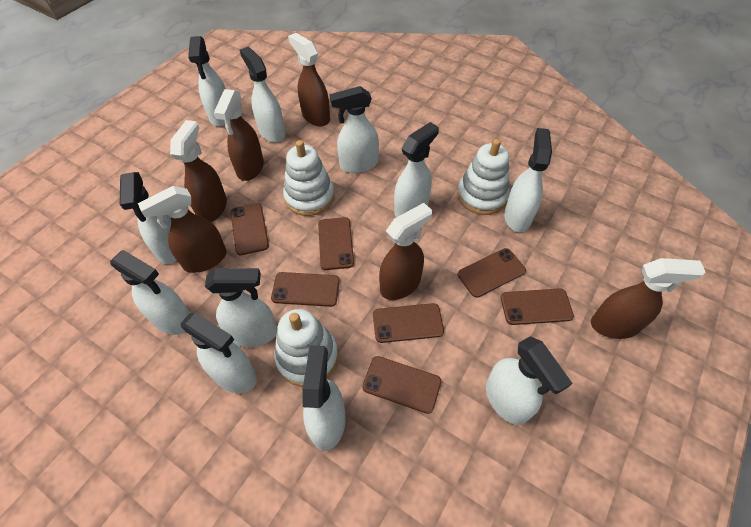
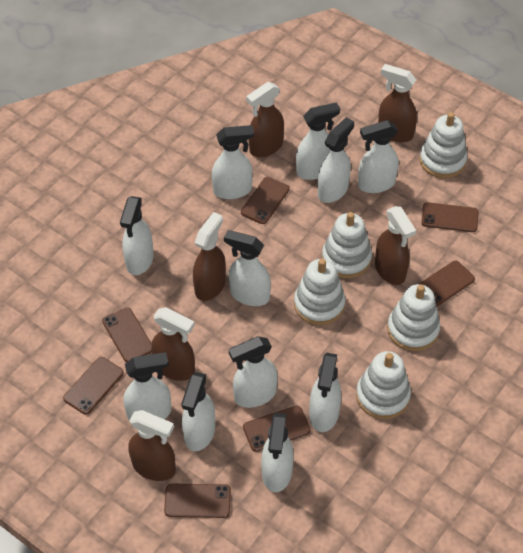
white stacking toy: [274,309,338,387] [283,140,334,216] [457,139,510,215] = 3 -> [294,259,345,325] [322,212,372,279] [356,351,411,419] [387,284,440,351] [419,112,467,178] = 5

